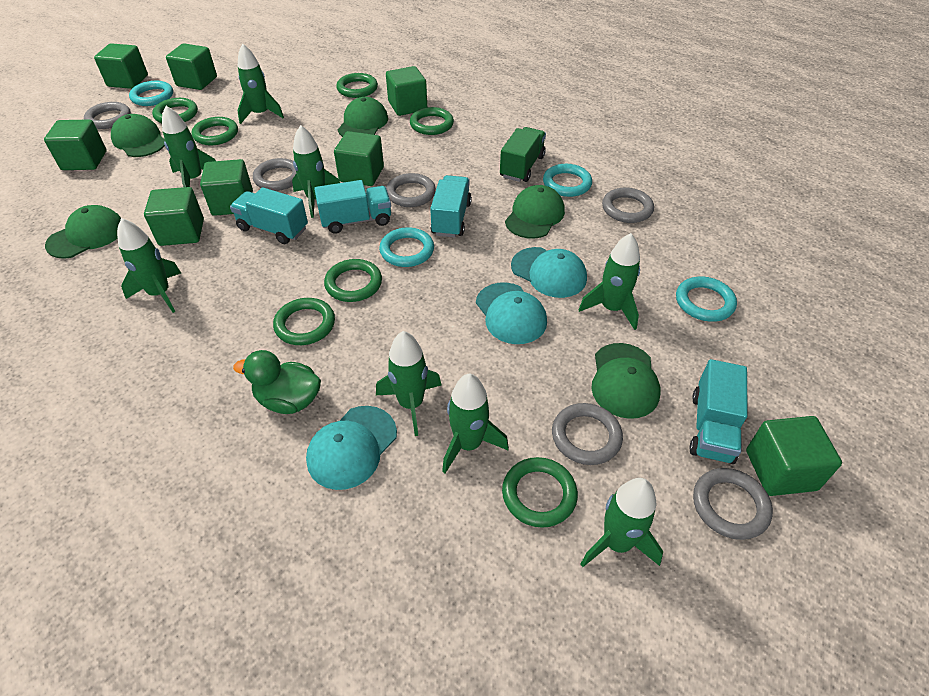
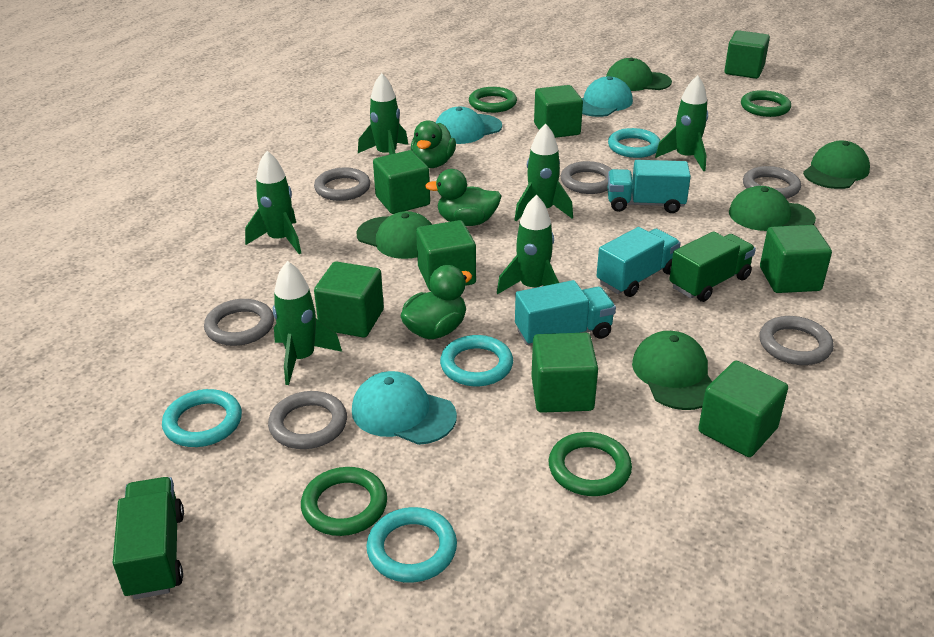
green duck: [233,350,321,414] = 1 -> [400,265,472,339] [411,120,456,168] [425,169,502,226] = 3
green ring: [152,98,198,123] [192,117,238,145] [273,298,335,345] [324,259,382,302] [336,73,378,98] [410,107,454,135] [502,457,578,528] = 7 -> [301,467,387,536] [469,87,517,113] [549,432,632,496] [741,90,791,117] = 4
green rocket: [117,218,181,313] [162,106,216,187] [237,44,284,124] [292,125,340,218] [376,331,441,436] [442,374,509,473] [579,233,640,330] [581,478,664,567] = 8 -> [245,151,301,254] [273,261,342,385] [358,73,408,155] [497,194,559,294] [515,123,573,221] [655,75,708,171] = 6
green truck: [500,127,546,182] = 1 -> [113,477,184,599] [669,231,756,302] = 2
turquoise truck: [230,187,308,244] [314,180,391,234] [430,175,472,238] [689,359,748,464] = 4 -> [515,280,616,345] [596,227,680,297] [608,160,691,213] = 3

